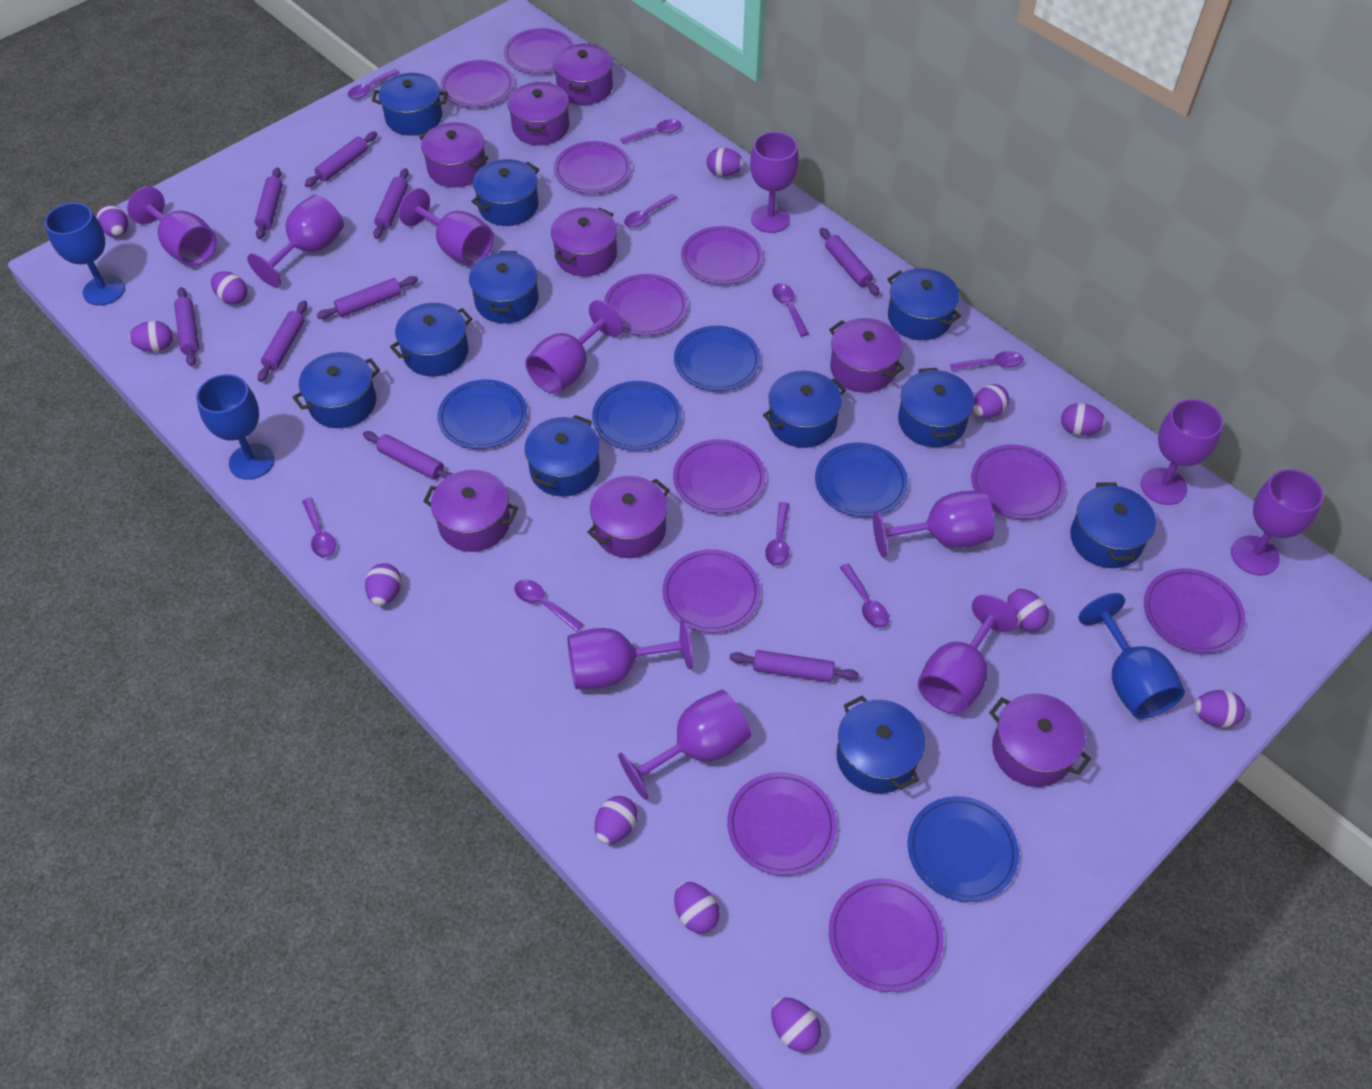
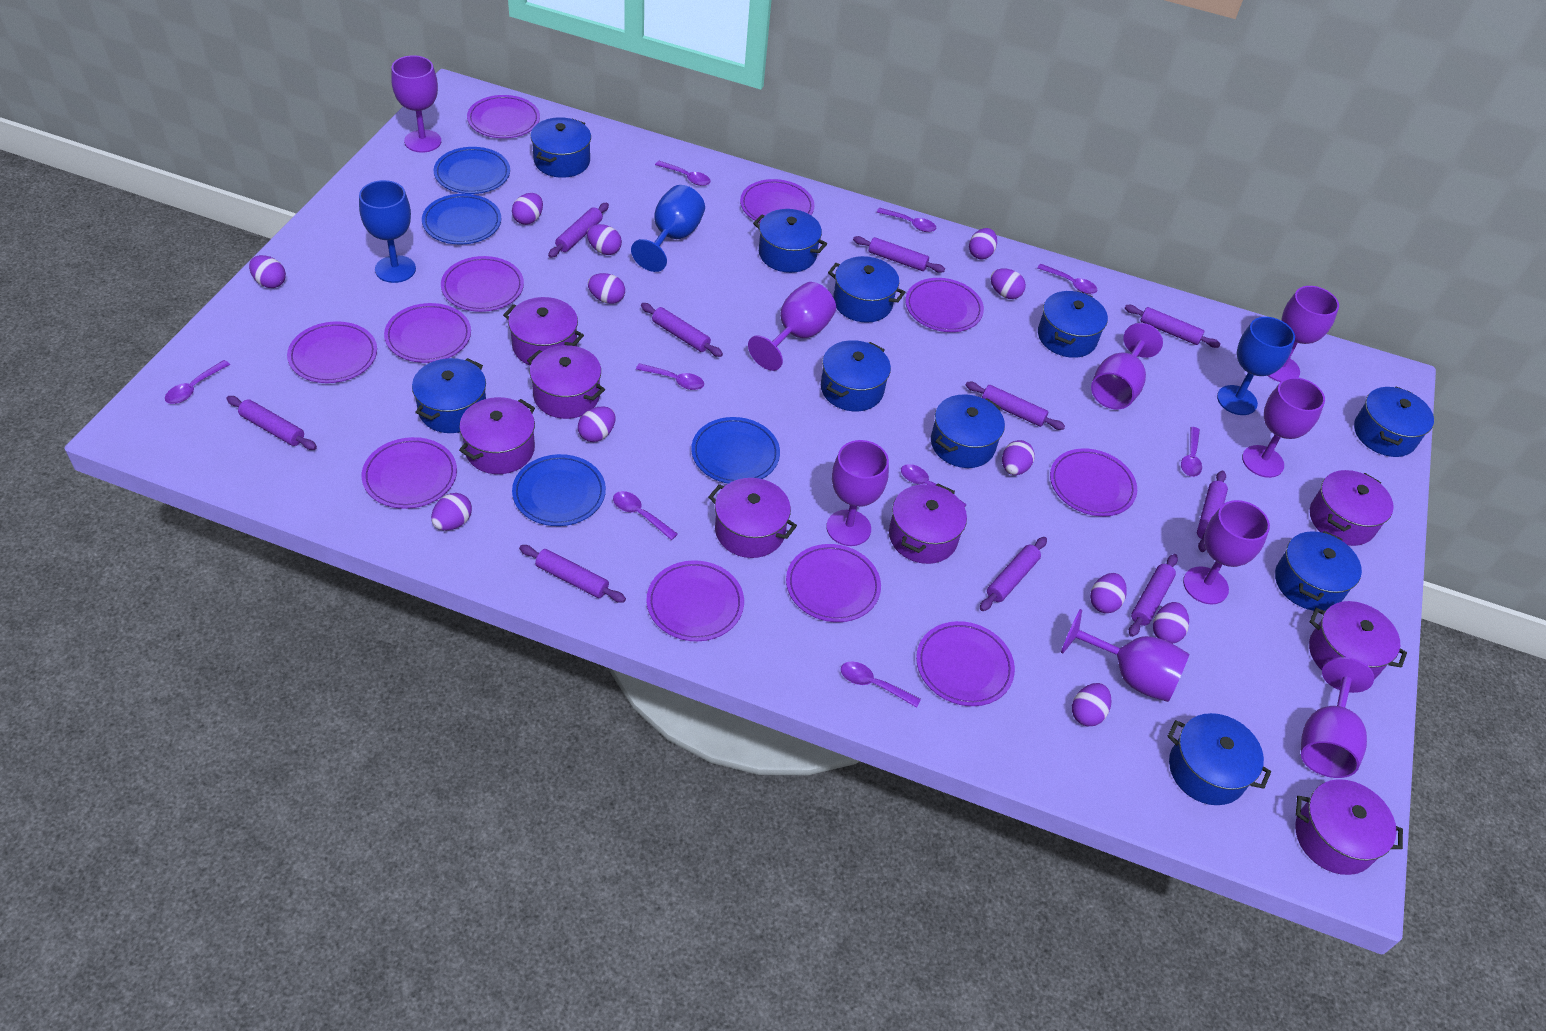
blue plate: [437,379,527,449] [592,381,682,450] [674,326,761,391] [815,442,908,517] [908,796,1019,902] = 5 -> [422,194,501,245] [434,147,510,194] [512,454,606,526] [691,417,780,484] = 4
blue pot: [293,352,380,428] [372,73,448,136] [390,303,472,376] [469,251,538,323] [471,159,539,226] [525,415,600,497] [763,371,846,448] [836,696,925,793] [887,268,961,340] [898,368,974,447] [1070,482,1156,568] = 11 -> [412,358,486,433] [530,117,591,178] [753,209,827,273] [821,340,891,411] [828,256,905,322] [931,394,1005,468] [1038,291,1108,358] [1167,713,1271,805] [1275,531,1362,611] [1354,387,1434,457] = 10
purple goblet: [127,187,217,266] [247,195,344,287] [399,188,493,266] [525,300,623,394] [567,620,693,689] [618,690,751,800] [750,132,799,233] [873,491,995,557] [918,595,1018,714] [1141,399,1223,505] [1231,469,1324,576] = 11 -> [391,55,441,153] [748,282,836,371] [826,440,889,546] [1061,609,1189,702] [1091,323,1163,410] [1183,500,1270,605] [1242,377,1325,478] [1268,286,1339,382] [1301,657,1374,778] = 9
purple rolling pin: [174,287,199,366] [255,168,282,239] [258,300,307,382] [305,131,377,187] [317,276,418,319] [363,431,453,480] [373,168,409,239] [729,650,859,682] [819,228,880,295] = 9 -> [226,396,317,450] [519,545,626,603] [548,203,609,258] [641,303,723,357] [853,236,945,273] [966,382,1065,430] [980,537,1047,611] [1125,305,1221,348] [1129,554,1178,637] [1197,471,1228,552] = 10

